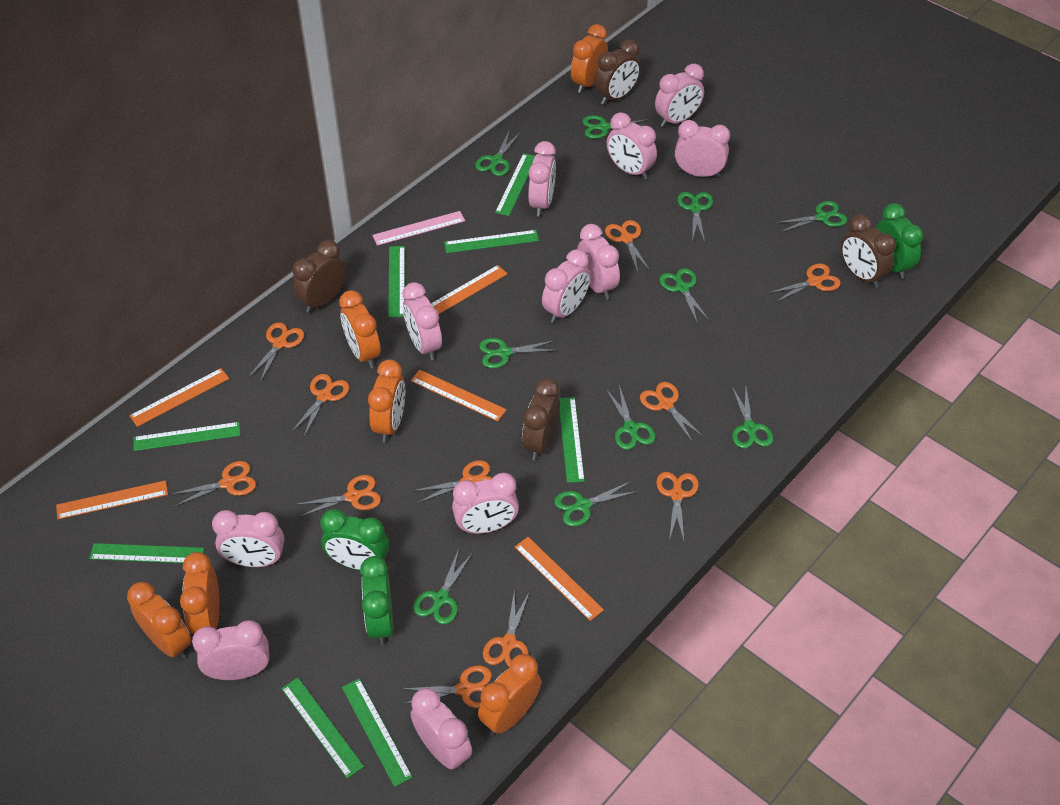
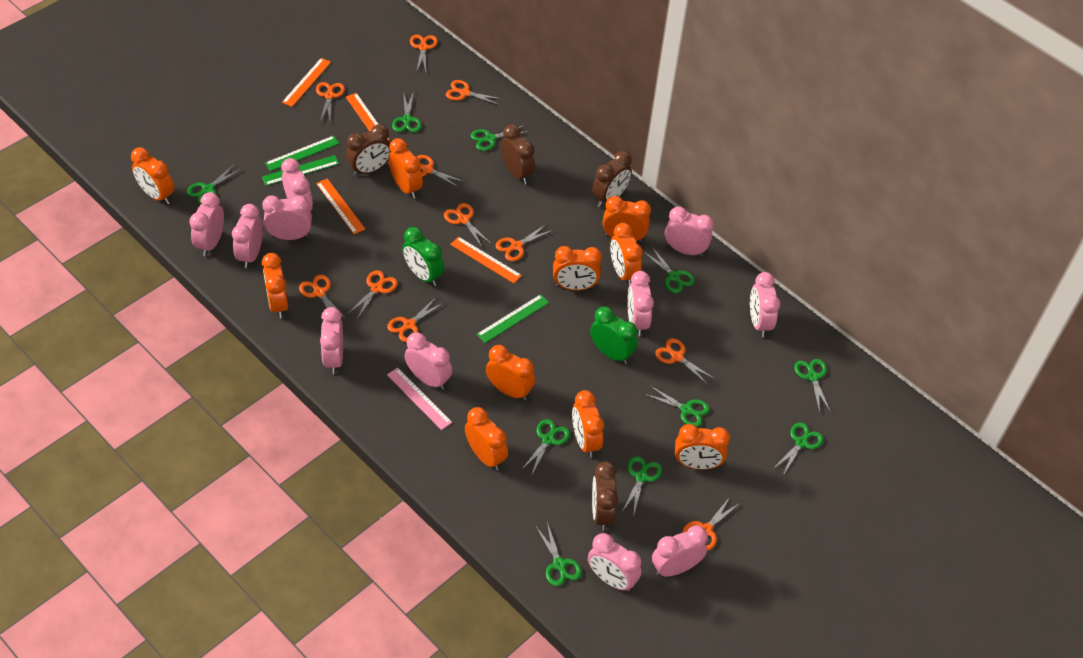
green clock: [320,509,389,570] [360,556,393,645] [876,203,924,279] = 3 -> [402,227,444,286] [590,306,638,364] = 2
green ruler: [89,543,204,563] [133,422,240,451] [281,678,364,778] [342,678,413,787] [388,246,405,317] [444,230,539,253] [495,153,535,216] [559,397,585,483] = 8 -> [262,155,339,186] [265,136,339,171] [477,294,549,343] = 3
orange clock: [127,582,191,660] [180,552,220,634] [339,290,381,368] [368,360,405,442] [478,654,541,736] [571,24,608,93] = 6 -> [131,147,174,204] [262,253,288,318] [388,138,423,199] [465,407,508,470] [486,345,535,400] [553,246,602,291] [572,390,604,458] [603,196,651,242] [610,223,643,286] [675,424,730,470] = 10
orange ruler: [56,480,168,519] [129,368,229,427] [411,370,506,421] [431,265,507,314] [515,537,604,621] = 5 -> [282,58,331,107] [316,179,365,234] [346,93,390,141] [450,237,522,283] = 4

